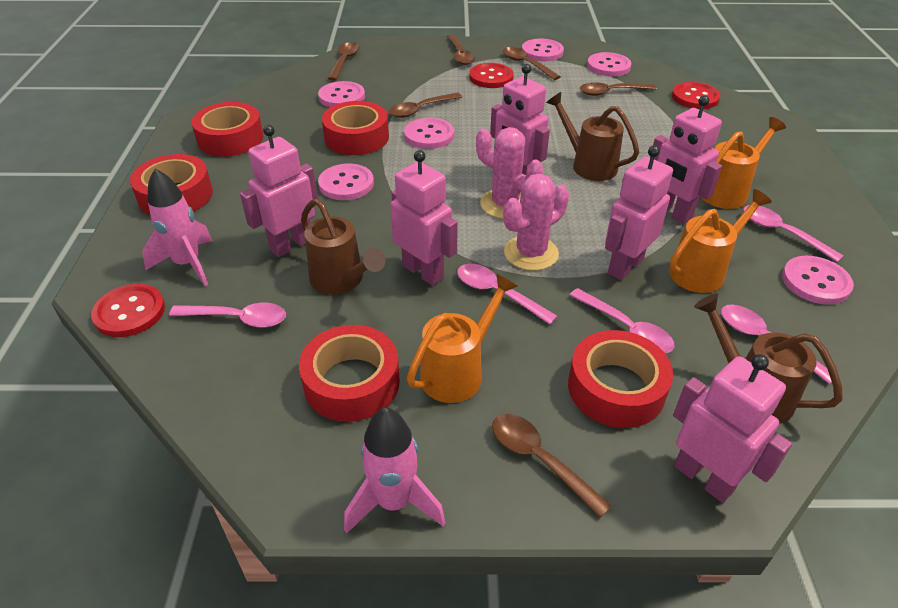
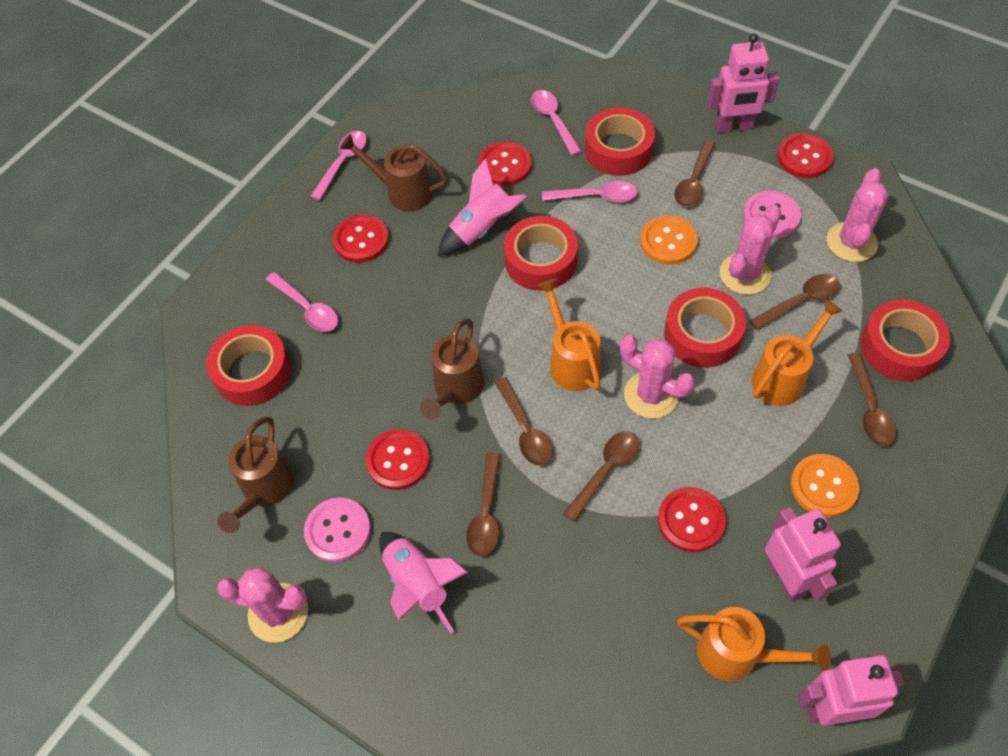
orange button: none = 0 -> [640,215,698,265] [790,454,859,517] = 2
pink button: [318,81,365,107] [318,164,374,200] [404,118,454,149] [522,39,564,62] [587,52,631,77] [782,256,854,305] = 6 -> [304,498,371,562] [743,191,801,239] = 2
pink cactus: [476,127,543,219] [503,174,569,271] = 2 -> [217,567,308,643] [620,335,695,419] [719,205,781,295] [827,168,889,262] = 4
pink robot: [240,125,318,257] [391,150,458,286] [490,64,550,175] [605,145,673,280] [650,95,722,224] [673,354,792,503] = 6 -> [707,33,780,133] [765,507,841,602] [798,655,904,725] = 3
pink spoon: [169,303,286,328] [457,264,558,325] [569,288,674,353] [721,304,832,384] [743,205,844,262] = 5 -> [266,272,338,332] [310,131,367,201] [531,90,582,156] [542,181,638,202] = 4
red button: [91,284,165,337] [469,63,514,88] [672,82,721,109] = 3 -> [333,215,389,263] [366,429,430,490] [478,141,531,186] [658,487,726,552] [777,133,834,178] = 5

